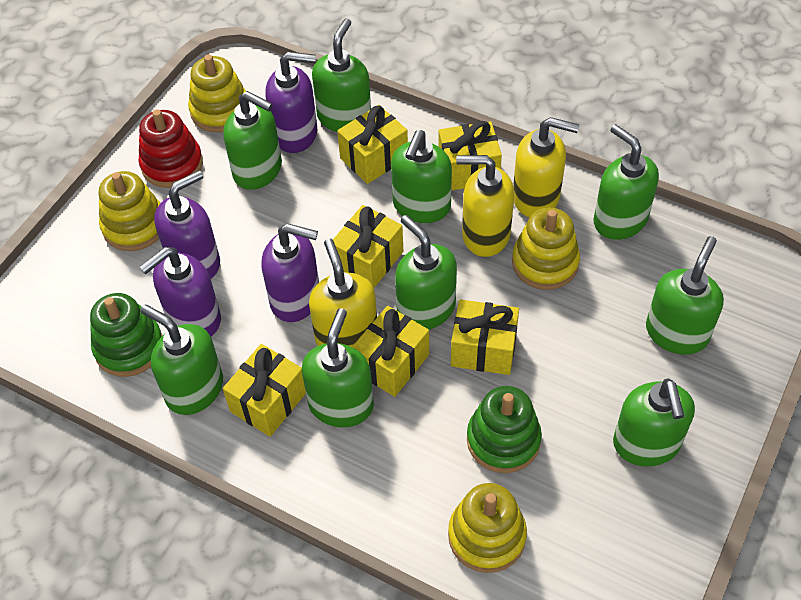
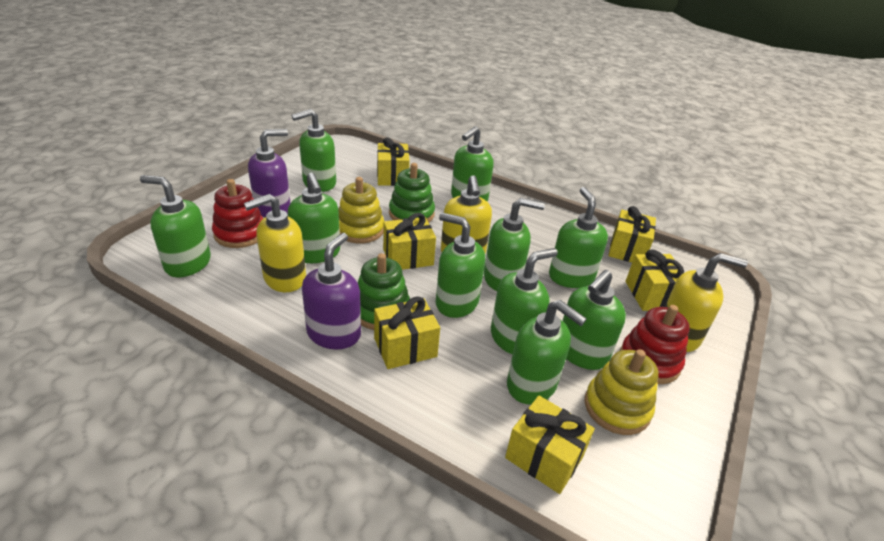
green soap dispenser: [140,305,223,415] [223,91,282,190] [302,308,374,427] [312,18,371,132] [391,130,452,223] [395,215,457,330] [593,124,659,240] [613,378,695,467] [646,236,724,355] = 9 -> [140,175,211,277] [288,173,340,263] [292,109,336,192] [436,213,485,318] [451,126,494,202] [484,198,545,291] [491,248,558,354] [507,300,587,405] [549,187,608,288] [562,270,626,370] = 10
purple soap dispenser: [140,247,221,337] [154,170,220,279] [261,223,319,322] [266,52,317,153] = 4 -> [248,129,291,217] [302,233,361,349] = 2
red stacking toy: [138,109,203,188] = 1 -> [212,179,263,248] [620,305,690,384] = 2
yellow stacking toy: [99,171,160,251] [188,55,249,132] [448,483,527,573] [512,207,580,290] = 4 -> [338,177,384,244] [585,349,659,435] = 2

